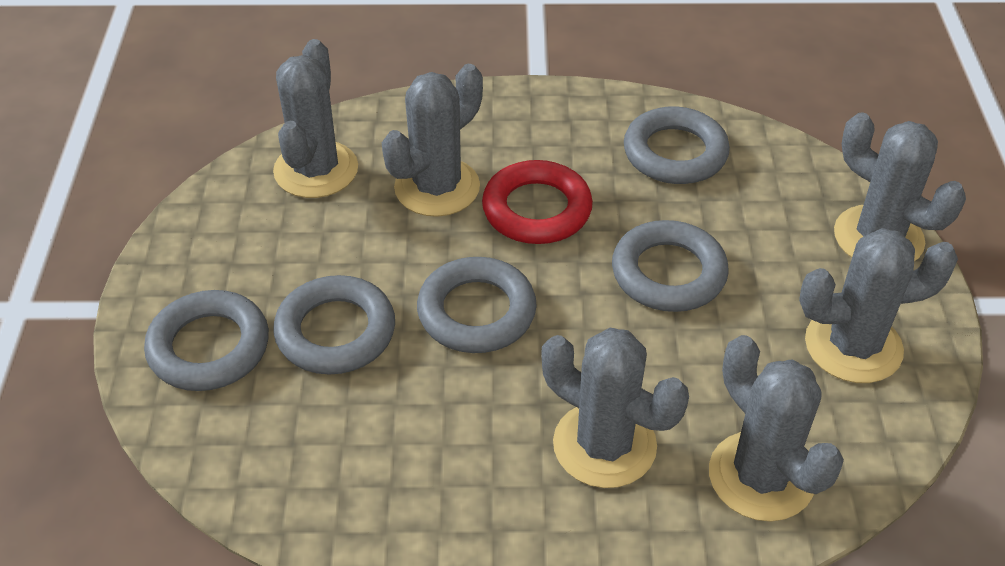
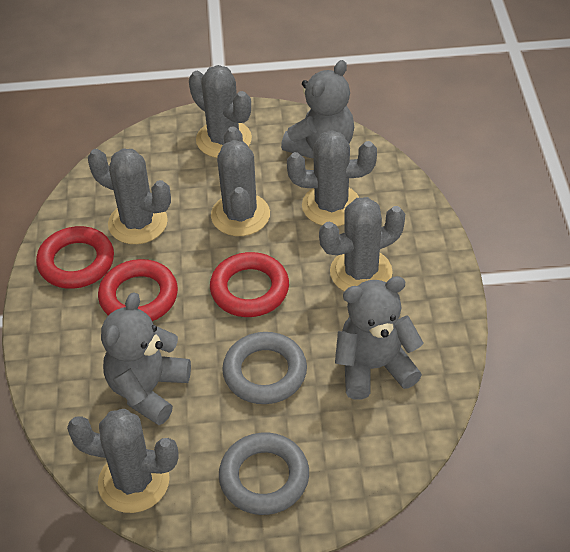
grey ring: [144,290,269,391] [273,275,395,375] [417,257,537,353] [612,220,729,312] [624,106,730,184] = 5 -> [219,433,309,515] [222,332,307,404] = 2
grey teddy bear: none = 0 -> [101,292,191,425] [281,60,354,158] [335,276,424,400] = 3
red ring: [482,160,593,244] = 1 -> [36,226,114,289] [98,259,178,321] [210,252,289,317] = 3

